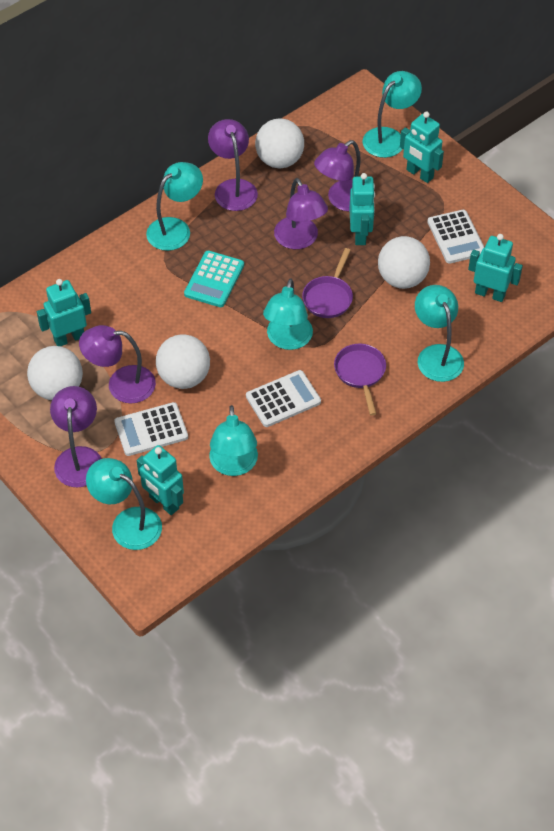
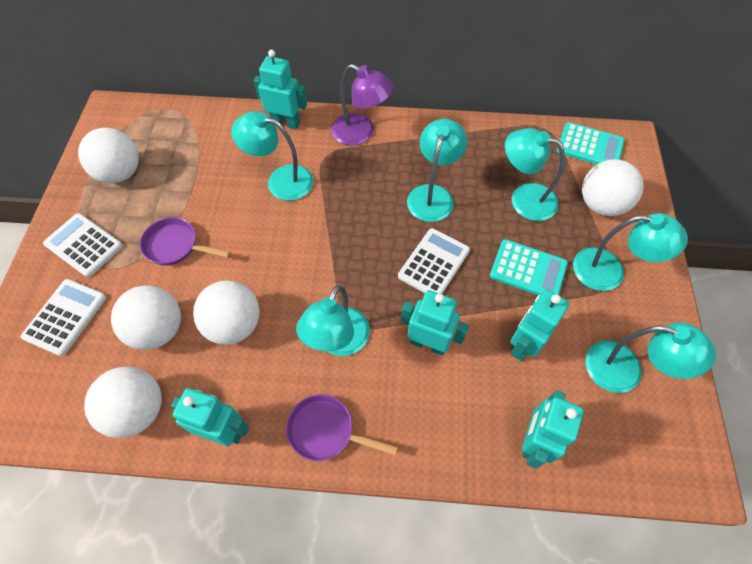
purple lamp: [50,386,102,488] [79,325,156,404] [208,119,258,211] [274,178,328,249] [314,140,361,212] = 5 -> [331,64,394,145] = 1
turquoise calculator: [184,251,244,307] = 1 -> [490,239,568,295] [557,122,625,164] = 2
white ball: [27,346,83,400] [156,334,210,389] [255,118,304,168] [378,236,430,289] = 4 -> [78,128,139,183] [84,366,162,438] [111,285,181,350] [193,280,260,345] [582,159,643,216] = 5

